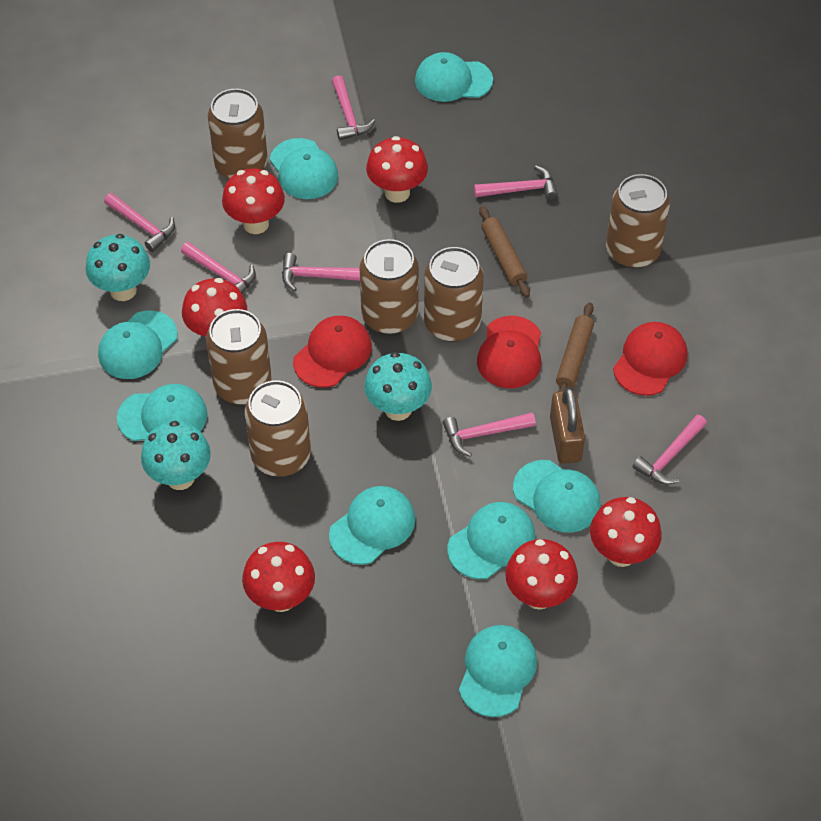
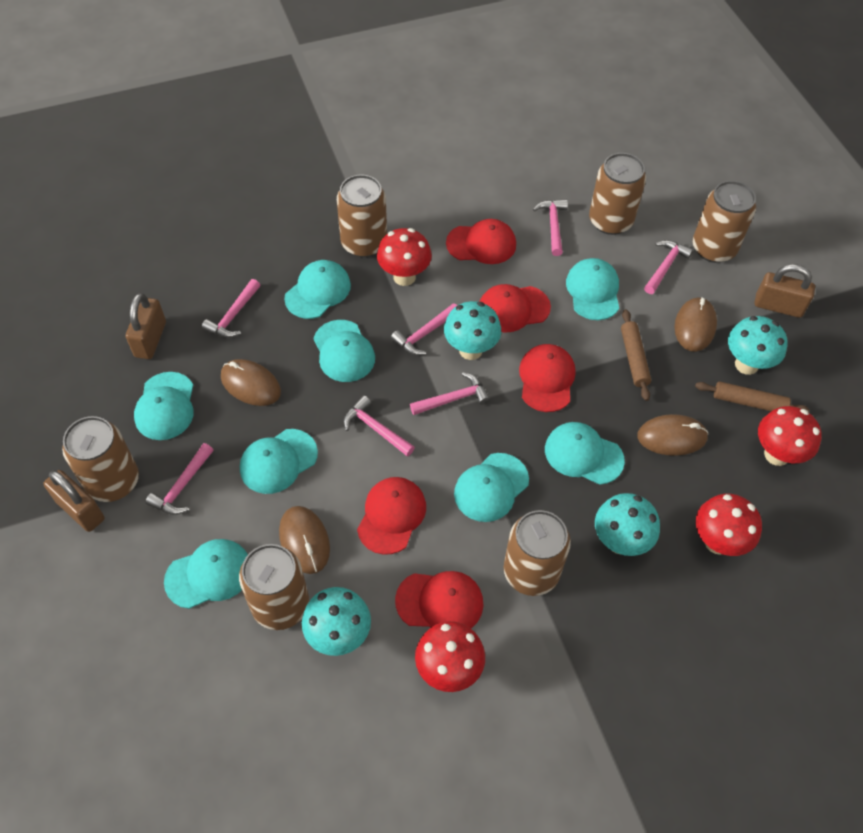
brown mouse: none = 0 -> [221,359,281,406] [279,506,330,574] [637,414,709,456] [674,297,717,352] = 4
brown padlock: [550,387,585,464] = 1 -> [43,470,105,532] [126,293,166,359] [754,264,815,318] = 3
red cap: [293,316,372,388] [477,316,541,388] [613,322,687,396] = 3 -> [357,477,426,555] [395,571,483,628] [446,219,516,264] [479,284,551,332] [519,344,576,412] = 5
red mushroom: [182,278,247,338] [222,169,285,234] [242,542,315,612] [366,136,428,203] [505,539,578,610] [590,497,662,567] = 6 -> [377,228,432,286] [415,621,485,692] [696,494,762,556] [758,406,822,466] = 4
turquoise mushroom: [86,234,150,301] [141,421,211,490] [364,352,432,421] = 3 -> [302,587,371,656] [444,301,501,360] [595,493,660,556] [728,316,788,375] = 4

